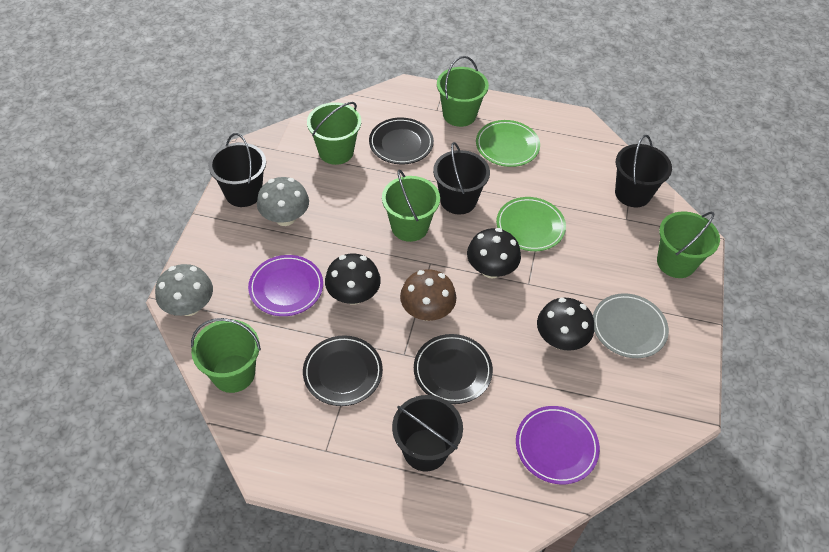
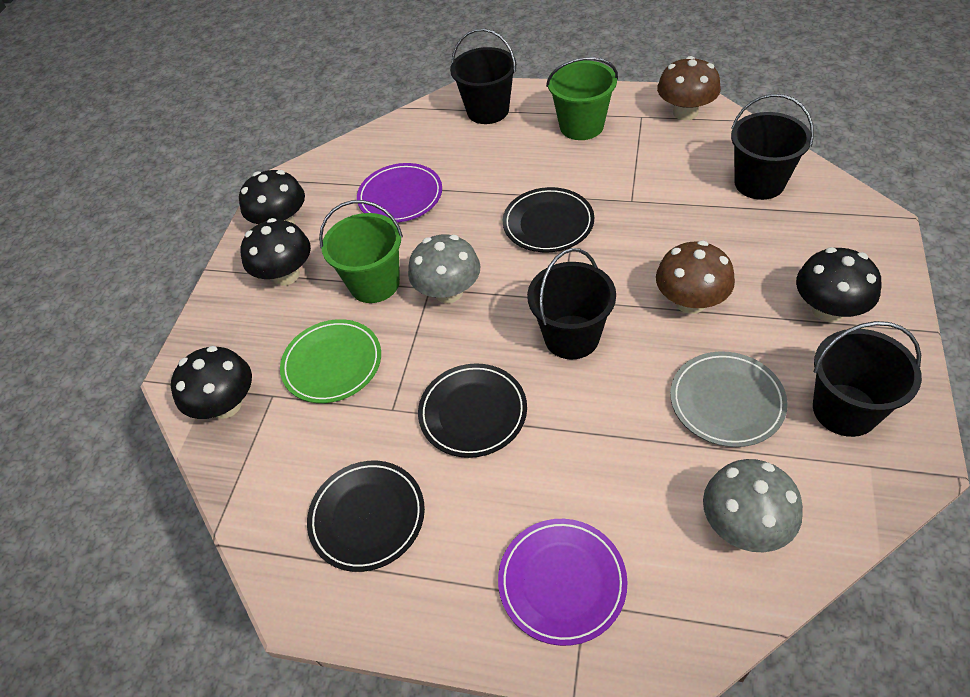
black mushroom: [325,253,381,305] [467,228,521,278] [537,298,594,351] = 3 -> [171,346,252,419] [239,170,305,224] [241,218,311,286] [796,247,882,322] = 4
brown mushroom: [400,269,456,321] = 1 -> [656,241,735,314] [657,56,721,120] = 2
green bucket: [191,318,261,393] [307,102,361,165] [382,170,440,242] [437,56,489,127] [657,212,720,278] = 5 -> [319,200,403,303] [546,57,618,140] = 2
green plate: [476,120,540,167] [496,197,566,251] = 2 -> [280,319,381,403] = 1

